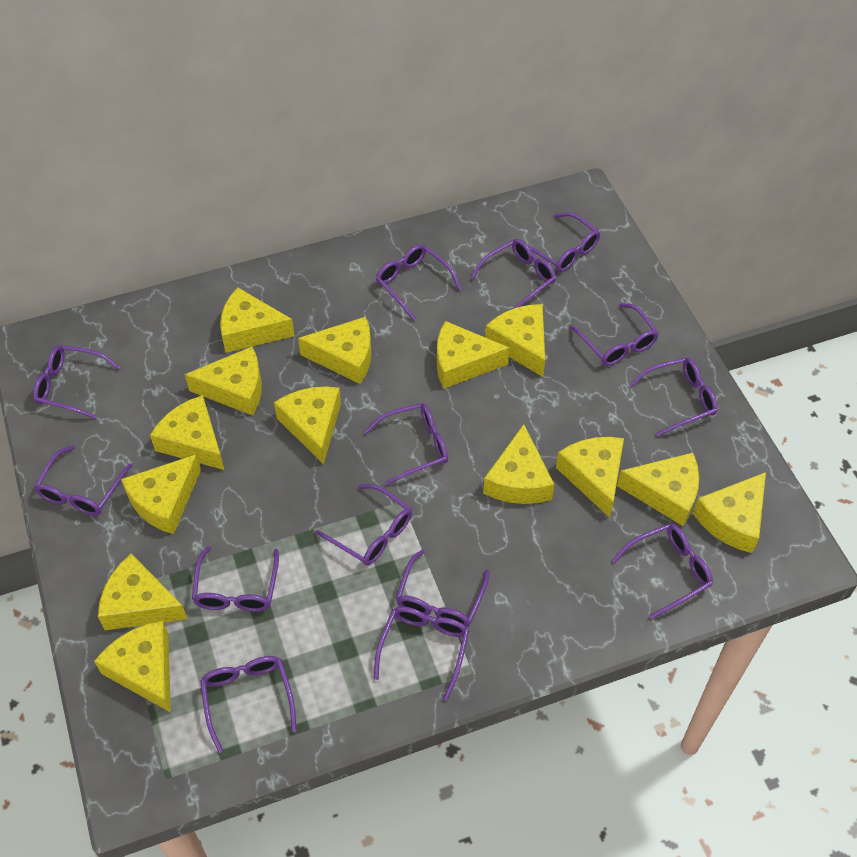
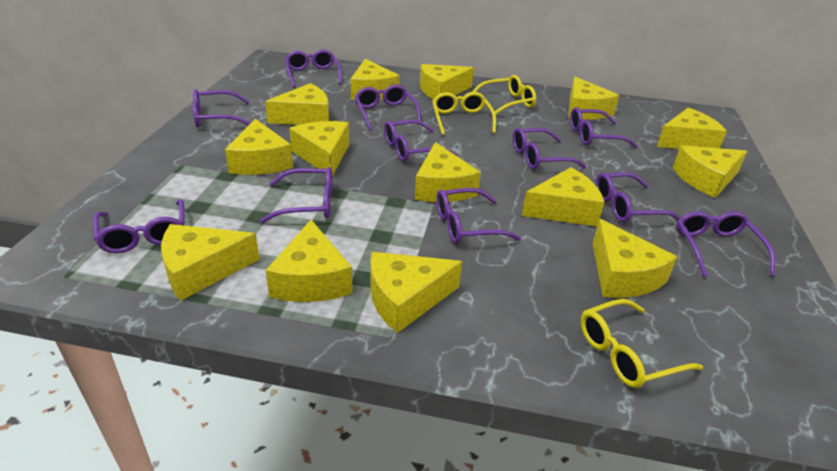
purple glasses: [33,345,120,419] [34,445,132,516] [192,546,279,612] [200,656,296,753] [315,484,412,565] [364,403,448,485] [374,606,469,700] [376,244,462,321] [396,550,489,627] [471,239,556,309] [528,212,600,272] [569,303,659,366] [612,523,713,619] [629,358,718,436] = 14 -> [93,199,185,253] [193,89,251,127] [260,167,332,223] [285,49,342,88] [354,84,421,130] [384,120,457,162] [436,188,522,244] [513,128,587,170] [570,107,638,148] [595,172,681,223] [676,211,775,277] = 11
yellow glasses: none = 0 -> [432,92,496,135] [472,75,536,114] [581,299,703,388] = 3

